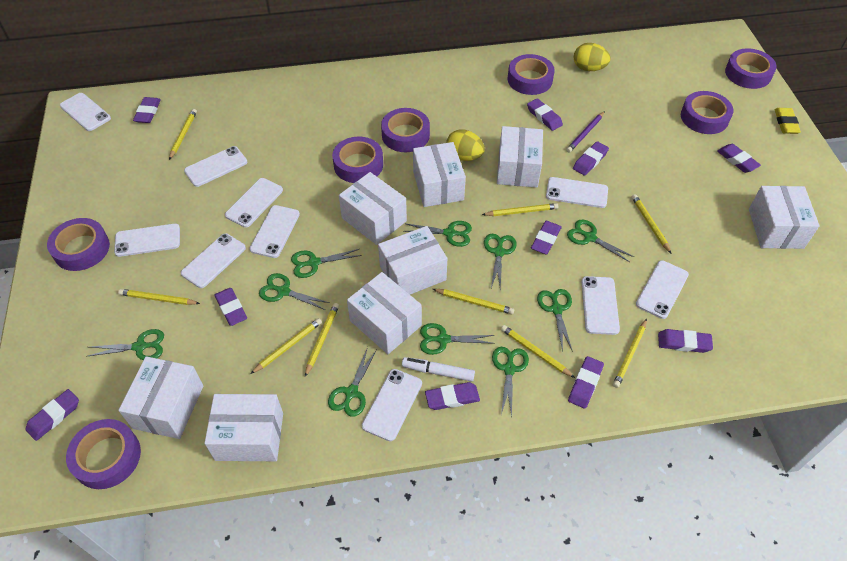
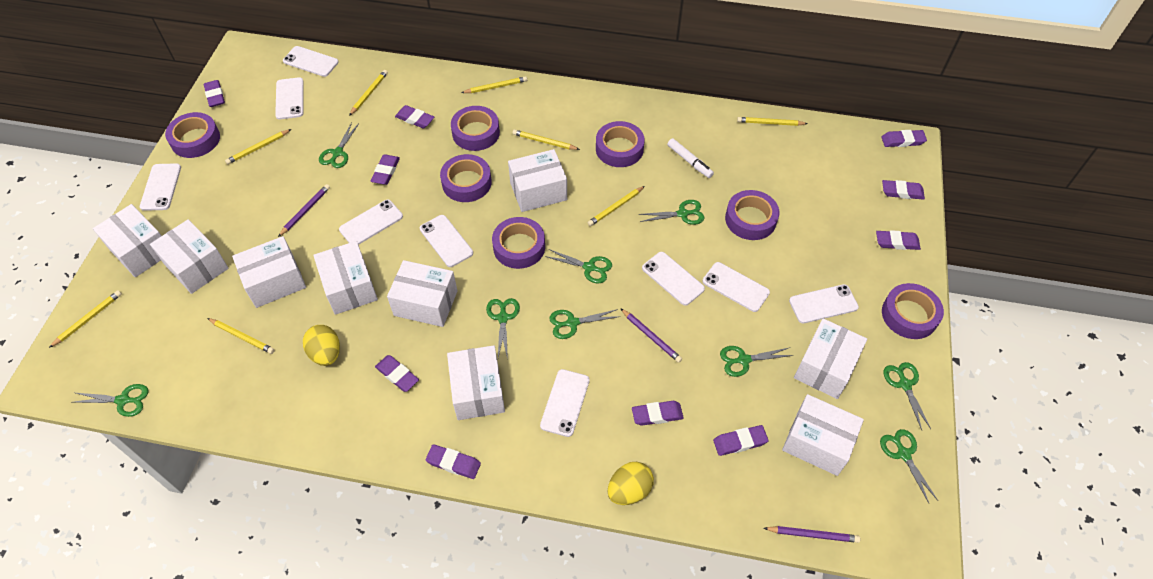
green scissors: [86,329,164,360] [259,273,329,310] [291,249,362,278] [328,347,377,417] [404,221,472,247] [420,323,495,355] [484,234,517,289] [492,347,529,417] [537,289,573,352] [567,220,634,262] = 10 -> [74,384,149,417] [319,122,359,168] [486,298,520,360] [545,249,612,283] [549,309,621,339] [639,200,705,225] [720,346,793,377] [880,429,938,503] [883,362,931,430] = 9
purple pencil: [566,111,605,153] = 1 -> [278,184,330,237] [620,308,682,363] [764,526,860,543] = 3
white box: [118,356,204,439] [204,394,283,461] [339,172,407,245] [347,272,422,354] [378,226,447,294] [413,142,466,207] [497,126,543,188] [749,186,820,249] = 8 -> [93,204,161,277] [150,219,229,294] [232,236,306,308] [313,241,378,315] [387,260,457,327] [447,345,505,420] [508,149,567,212] [782,394,864,476] [794,318,867,399] = 9
white phone: [60,93,111,131] [114,224,180,257] [181,233,246,288] [184,146,247,187] [225,178,283,228] [250,205,300,258] [362,369,422,441] [546,177,608,208] [581,276,620,335] [636,260,689,319] = 10 -> [140,163,181,211] [275,77,303,119] [283,46,339,77] [339,200,403,245] [420,215,473,267] [540,369,590,437] [642,252,705,306] [703,262,770,312] [789,284,859,323] = 9
yellow eraser: [774,108,801,134] = 1 -> none = 0
yellow pencil: [118,289,200,305] [169,109,197,160] [251,318,322,374] [305,303,339,377] [433,289,514,314] [482,203,558,216] [501,325,575,378] [613,319,647,388] [632,194,671,253] = 9 -> [49,290,122,348] [207,318,275,354] [225,129,291,164] [349,70,388,116] [461,76,527,93] [513,130,580,150] [588,186,645,226] [737,117,808,126] = 8

